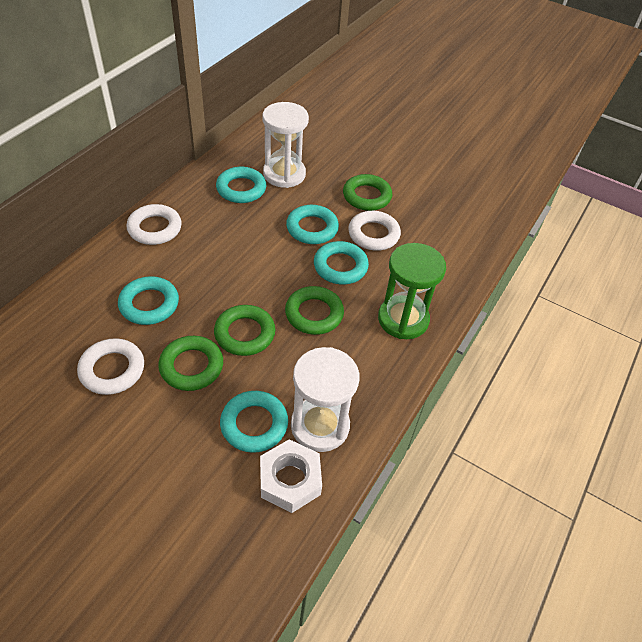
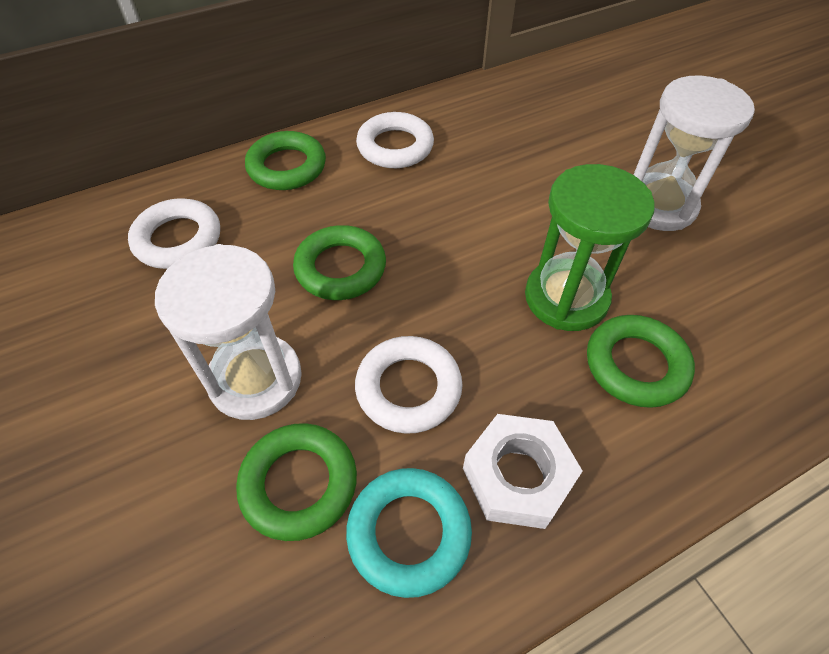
turquoise ring: [118,276,179,325] [216,167,266,203] [220,391,288,453] [286,205,339,244] [314,241,369,285] = 5 -> [346,468,472,598] = 1

